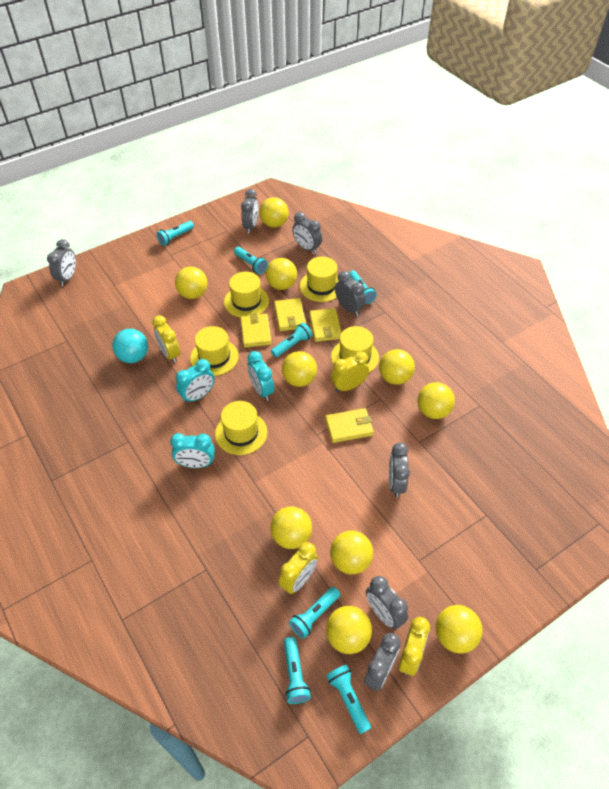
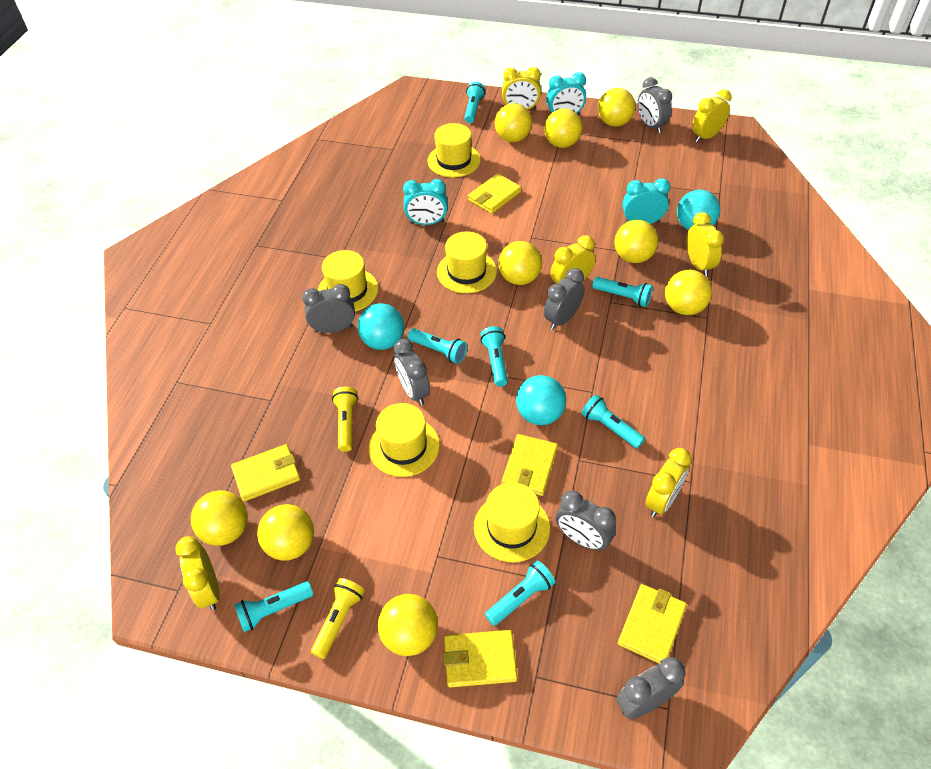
grey clock: [47,239,76,286] [241,189,258,234] [292,212,322,254] [335,271,365,316] [364,633,401,691] [366,576,408,629] [389,443,410,498] = 7 -> [302,284,355,333] [394,339,430,405] [544,268,585,330] [556,490,616,551] [616,657,685,719] [638,77,672,133] = 6
turquoise ball: [112,329,148,363] = 1 -> [358,303,404,350] [516,375,566,425] [677,190,720,230] = 3
yellow ball: [175,267,207,299] [259,197,289,228] [266,258,297,290] [270,507,312,549] [282,351,317,387] [326,606,372,654] [330,531,373,574] [379,349,415,385] [417,382,455,419] [436,605,483,654] = 10 -> [191,490,248,546] [257,504,314,561] [378,594,438,656] [495,103,532,142] [498,241,542,285] [544,109,582,148] [598,88,635,127] [614,220,658,263] [665,270,712,315] = 9
yellow clock: [152,315,180,363] [279,542,318,594] [331,351,369,392] [399,617,430,676] = 4 -> [175,536,220,610] [502,67,541,110] [550,235,595,284] [645,448,691,517] [687,212,724,276] [692,89,731,142] = 6
yellow flashlight: none = 0 -> [311,578,365,659] [332,387,359,452] = 2
yellow wallet: [240,313,272,347] [274,298,306,331] [309,308,342,342] [325,408,374,443] = 4 -> [231,444,300,502] [443,630,518,688] [468,173,521,214] [502,434,558,496] [618,584,687,664] = 5

